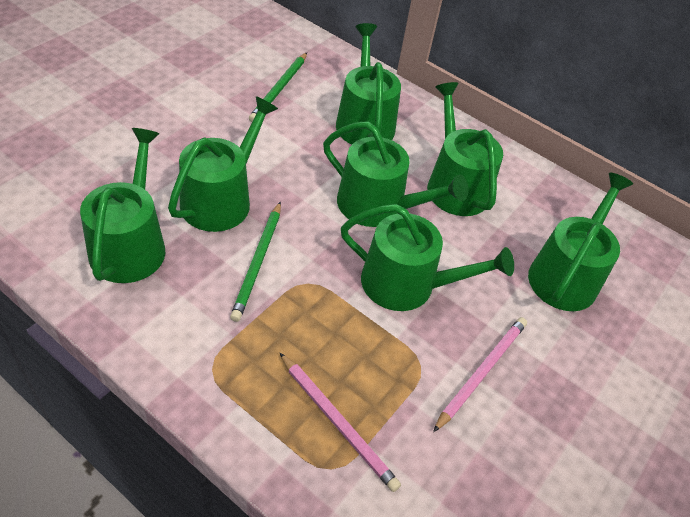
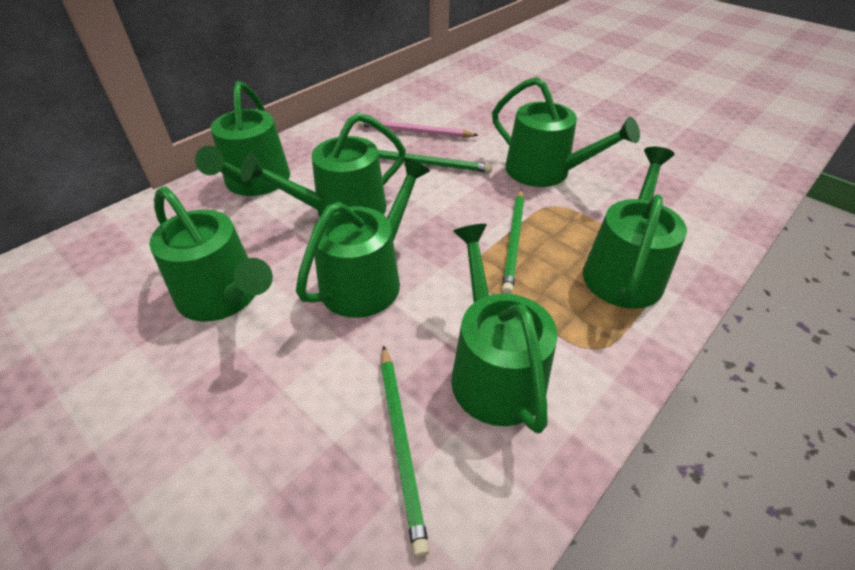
green pencil: [230,201,281,322] [249,53,307,122] = 2 -> [378,150,492,173] [381,345,430,557] [502,189,524,294] = 3
pink pencil: [280,353,401,492] [433,317,527,432] = 2 -> [358,121,478,138] = 1

